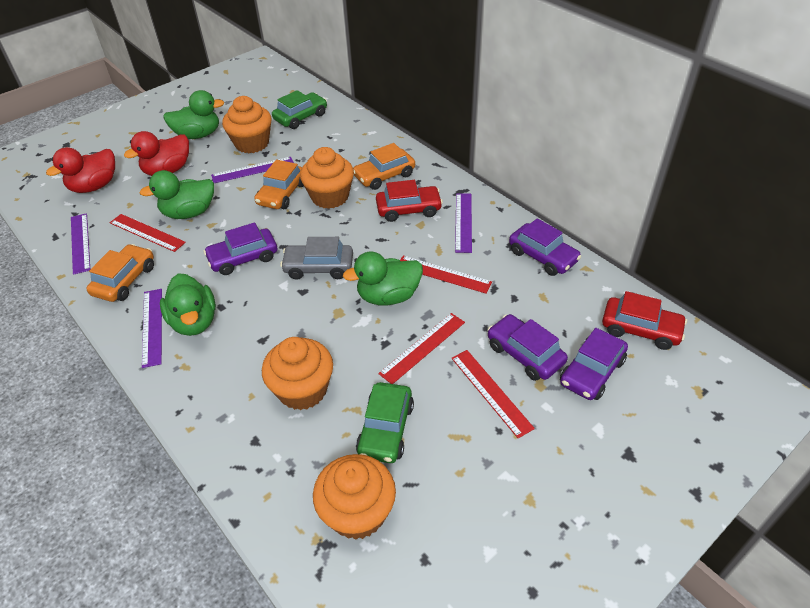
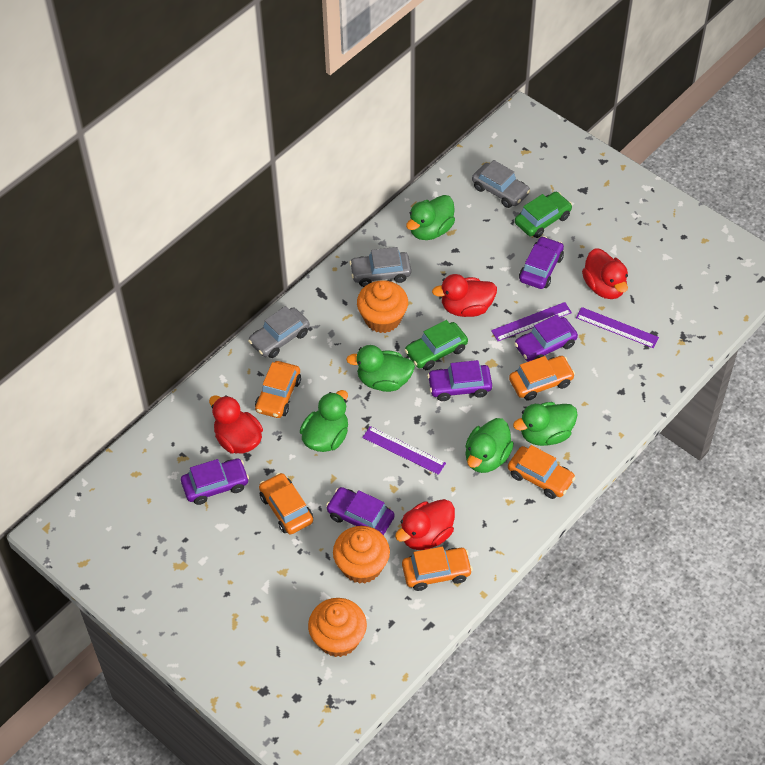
green duck: [140,170,214,219] [160,273,216,336] [163,90,225,139] [343,251,423,306] = 4 -> [300,390,348,452] [346,345,415,392] [406,195,455,240] [465,418,514,473] [513,402,578,446] = 5
grey car: [280,237,353,280] = 1 -> [248,306,310,358] [349,247,411,287] [472,160,530,208] = 3
orange car: [86,244,154,302] [254,160,304,209] [353,143,415,190] = 3 -> [255,361,301,418] [259,473,313,534] [402,547,473,591] [508,445,575,499] [509,356,575,401] = 5
orange cupcake: [222,96,272,153] [262,337,333,410] [300,147,354,209] [313,454,396,540] = 4 -> [308,598,367,657] [333,526,390,584] [357,280,408,333] = 3
purple car: [204,222,277,275] [488,314,568,381] [509,218,581,276] [560,328,628,400] = 4 -> [181,459,249,505] [326,487,395,535] [427,360,492,401] [514,315,578,362] [519,236,564,289] = 5
purple ruler: [71,213,90,275] [142,289,162,368] [211,157,294,183] [455,193,472,253] = 4 -> [362,426,446,475] [491,302,572,341] [576,307,659,348] = 3
red car: [376,180,443,222] [602,291,687,350] = 2 -> none = 0
red duck: [46,147,115,193] [124,131,189,176] = 2 -> [209,395,263,454] [395,499,455,550] [432,274,497,317] [582,248,628,299] = 4
red ruler: [110,214,186,252] [378,313,465,384] [400,256,492,294] [451,350,535,438] = 4 -> none = 0

